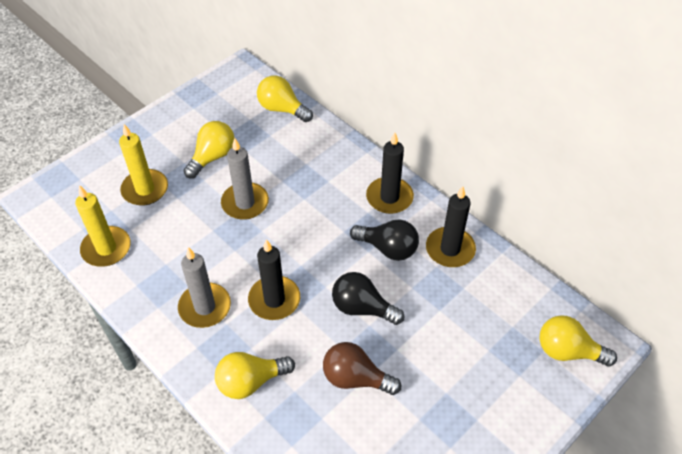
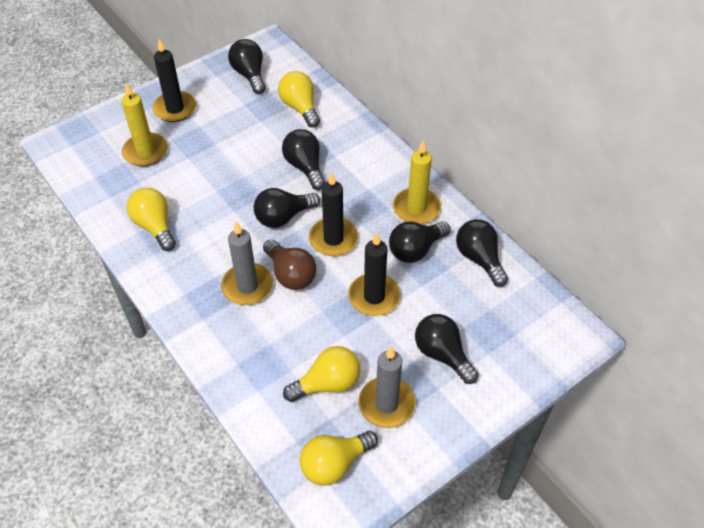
black light bulb: [332,272,404,325] [350,219,419,261] = 2 -> [228,39,266,94] [254,188,320,228] [282,129,326,190] [389,221,450,263] [415,314,478,384] [456,219,508,287] = 6

